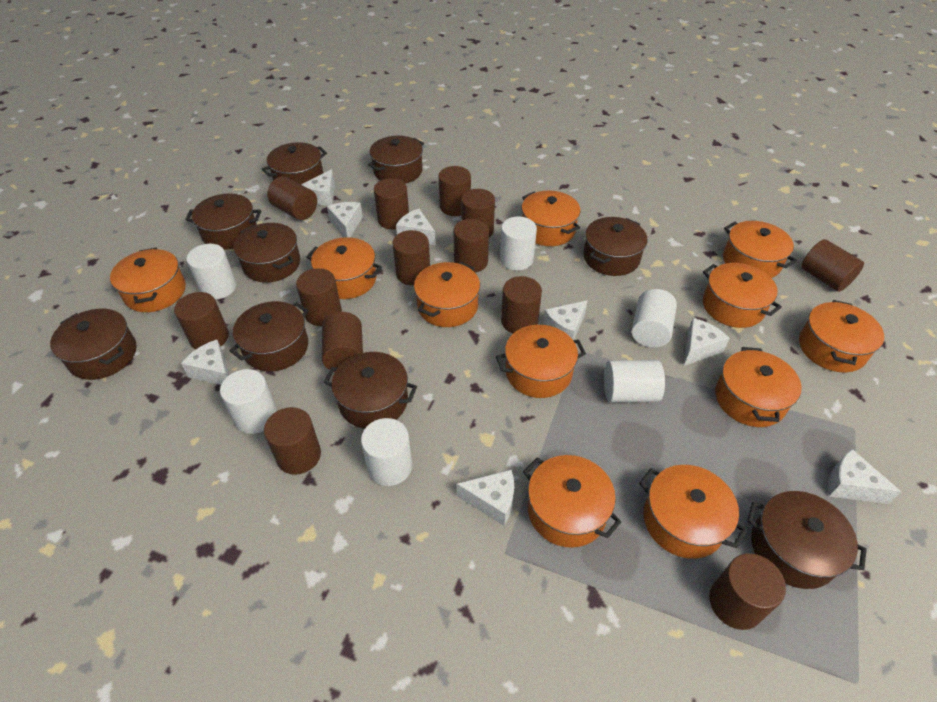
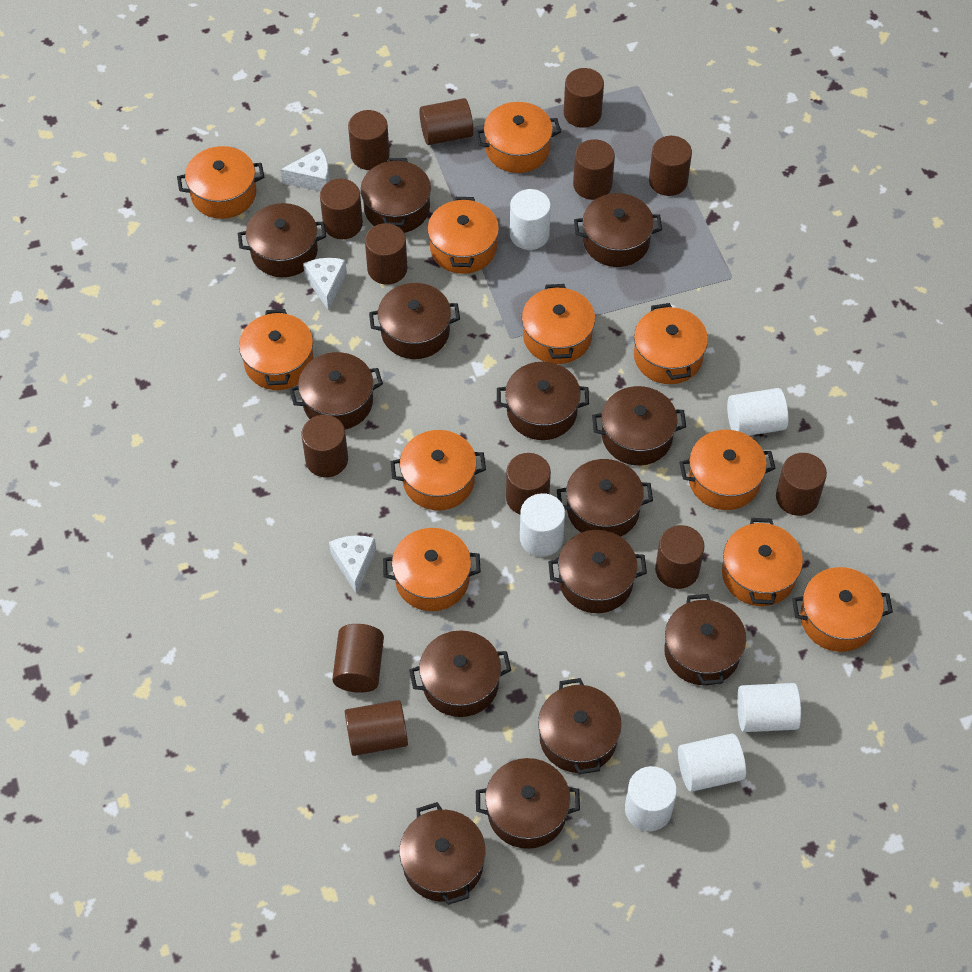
brown pot: [50,309,137,380] [185,193,261,250] [229,301,309,372] [233,223,300,283] [262,142,327,184] [324,352,417,429] [368,136,424,184] [583,217,647,276] [747,491,867,589] = 9 -> [238,203,326,277] [289,352,383,430] [361,158,431,233] [369,283,460,359] [399,802,486,905] [409,630,511,717] [476,758,580,849] [497,362,589,440] [538,678,622,774] [548,530,647,613] [557,459,653,537] [574,193,662,267] [592,386,686,466] [664,594,746,685] = 14
white cheese: [181,340,229,385] [301,169,335,206] [327,202,363,238] [396,209,436,246] [456,470,514,526] [543,300,588,340] [684,318,730,366] [828,449,901,504] = 8 -> [280,148,330,191] [303,258,347,311] [329,535,376,594] = 3

